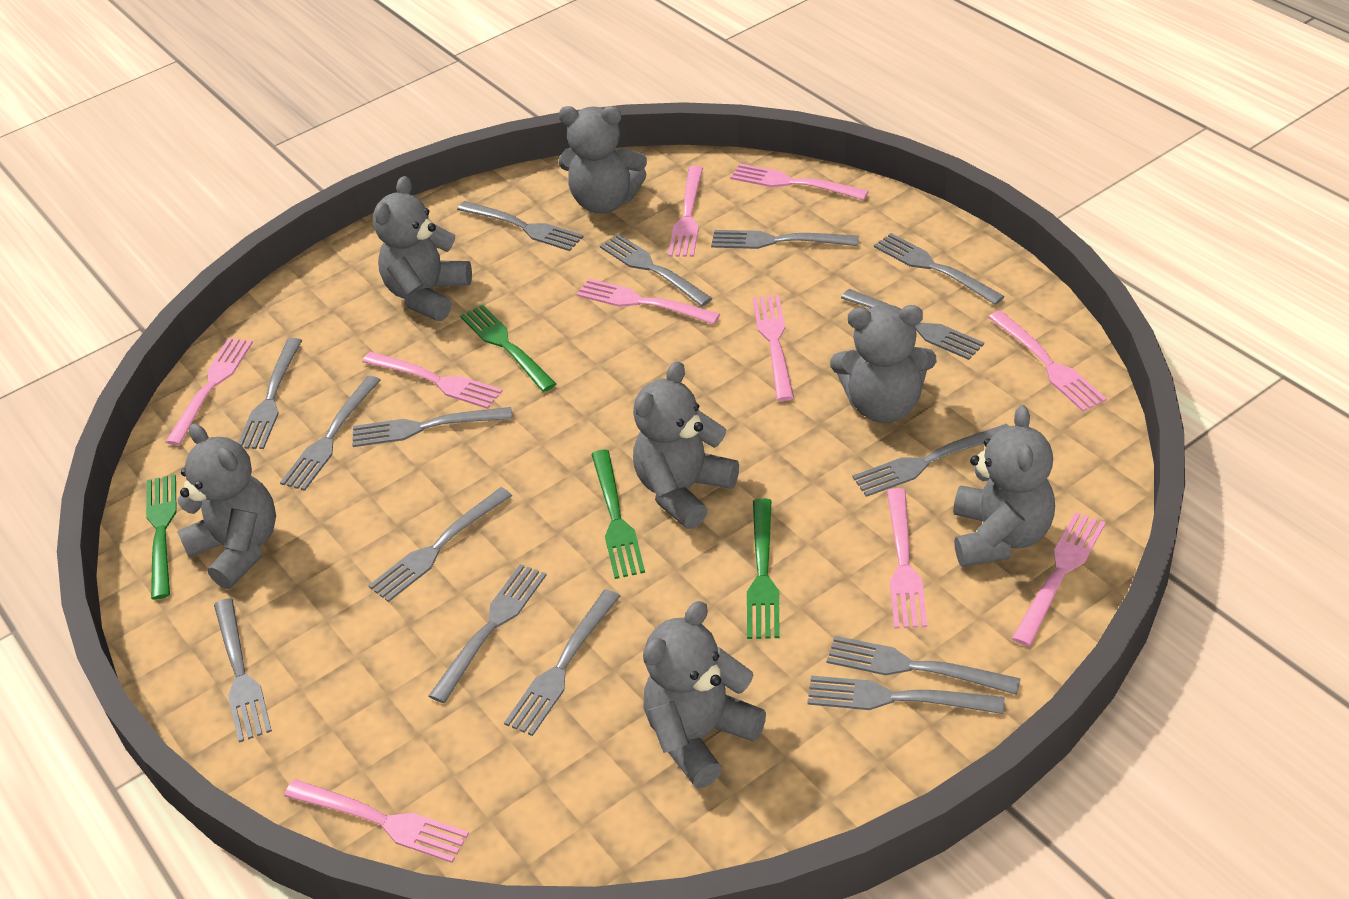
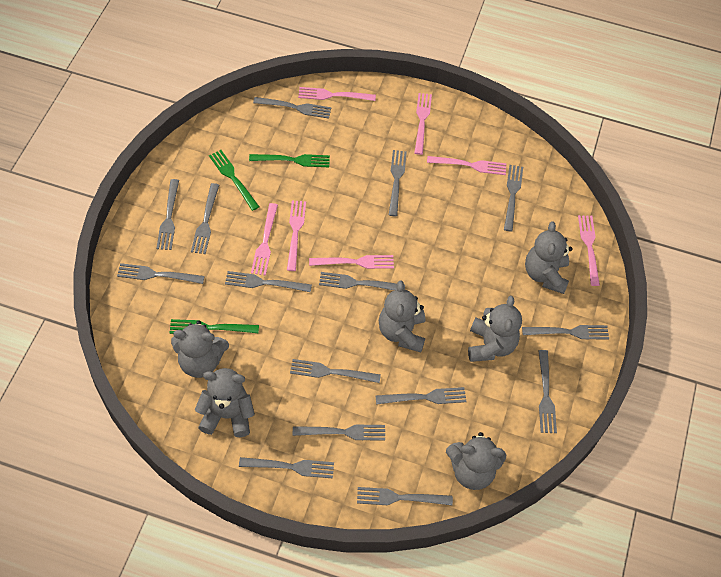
green fork: [146,474,177,600] [460,305,556,392] [591,450,645,579] [747,498,780,639] = 4 -> [170,319,259,334] [209,150,259,211] [249,154,330,167] = 3
grey teddy bear: [177,424,276,589] [373,176,472,321] [559,106,647,213] [633,361,739,529] [643,601,766,788] [830,304,936,423] [953,405,1055,567] = 7 -> [171,321,229,378] [195,368,255,437] [379,280,425,352] [446,432,506,490] [468,296,522,362] [525,221,572,294] = 6
pink fork: [166,338,253,445] [284,779,469,863] [362,352,503,409] [577,278,720,324] [668,166,703,257] [730,163,869,200] [752,295,794,401] [887,488,927,629] [988,310,1107,412] [1011,512,1106,646] = 10 -> [251,203,278,276] [287,200,306,271] [298,87,376,101] [309,255,394,269] [414,93,432,155] [427,156,506,175] [578,215,600,286] = 7

